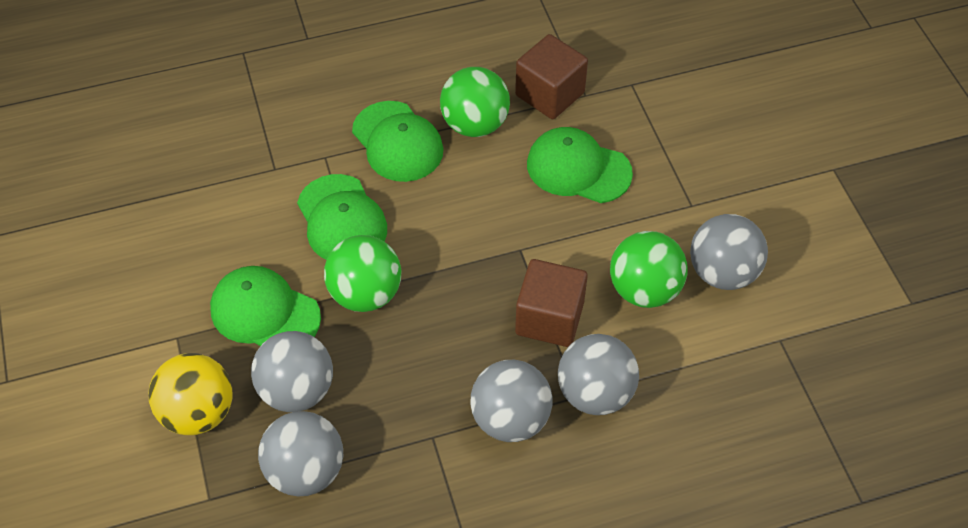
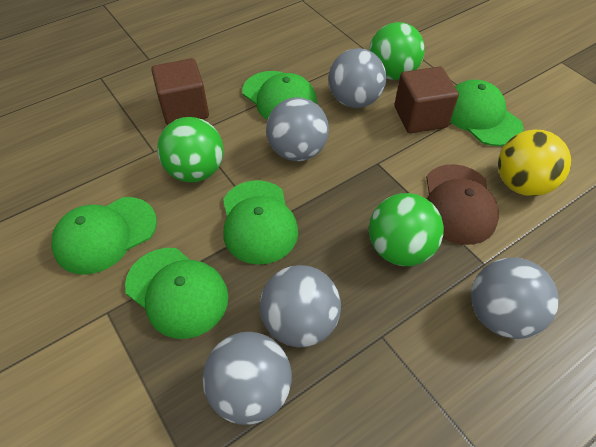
brown cap: none = 0 -> [426,164,499,245] = 1
green cap: [210,266,321,346] [297,174,387,260] [352,101,444,182] [527,127,633,203] = 4 -> [51,197,157,275] [125,248,228,339] [223,180,298,265] [242,71,317,120] [450,80,523,146] = 5

